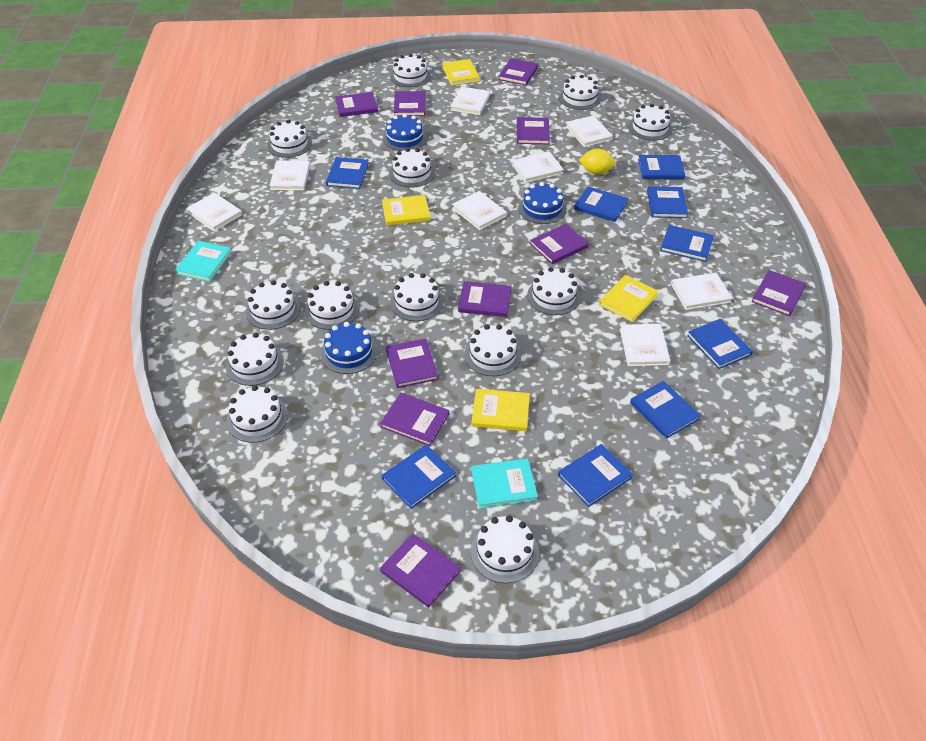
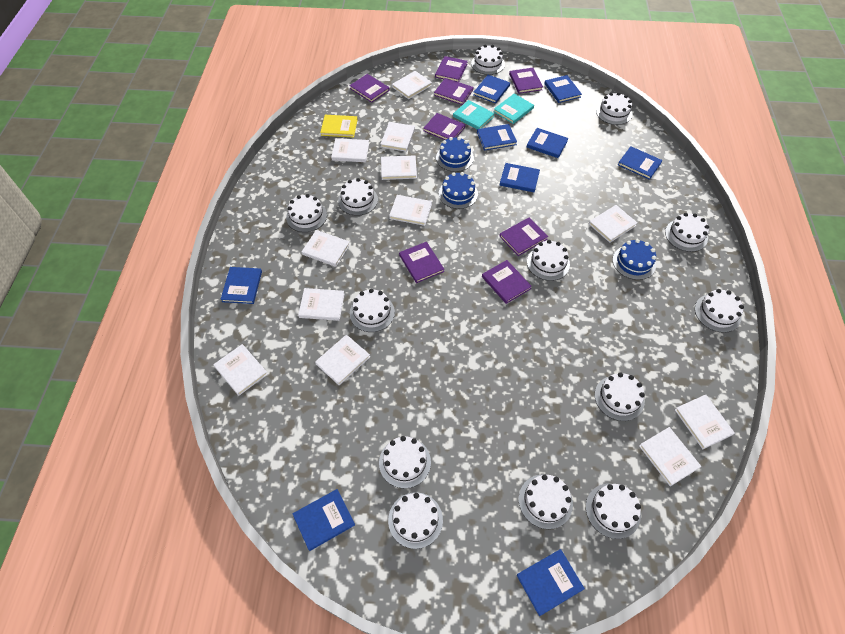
purple book: [335,92,378,117] [380,393,449,446] [380,533,461,608] [386,338,439,388] [394,91,426,116] [458,281,512,317] [498,58,538,85] [517,117,550,144] [530,224,589,264] [751,270,806,316] = 10 -> [349,74,390,103] [399,242,444,283] [423,113,465,140] [434,78,473,105] [435,56,468,82] [482,260,532,304] [499,218,548,256] [509,68,543,94] = 8
white book: [186,192,243,231] [269,160,310,190] [450,87,490,115] [452,191,507,230] [512,151,564,183] [566,115,613,147] [620,324,670,366] [671,273,732,310] = 8 -> [213,344,268,396] [298,288,345,321] [301,230,350,267] [315,335,370,385] [331,138,369,162] [380,122,415,152] [381,155,417,180] [389,195,432,226] [392,71,432,99] [589,205,637,243] [639,427,701,486] [675,394,735,449] = 12
yellow book: [382,195,430,226] [442,59,480,85] [471,389,530,431] [599,275,659,322] = 4 -> [320,115,358,138] = 1
yellow lemon: [579,149,615,174] = 1 -> none = 0

